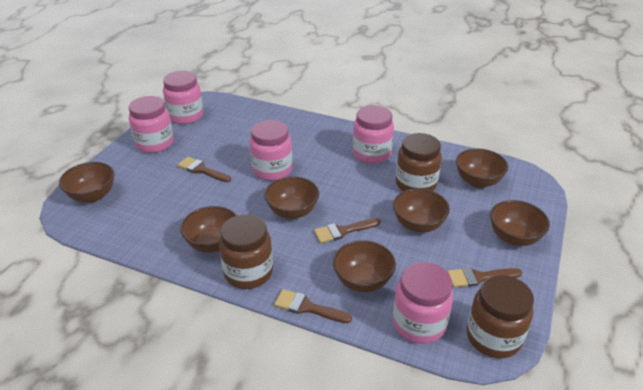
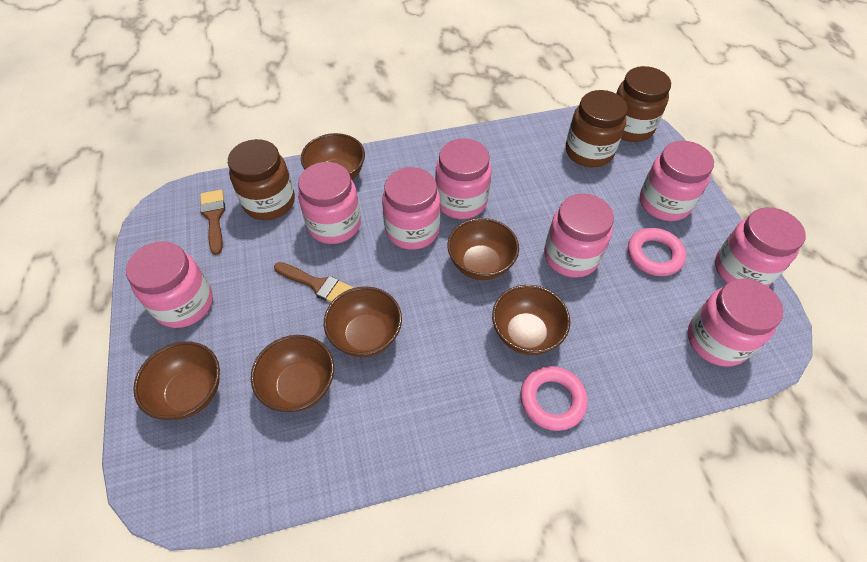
brown bowl: [59,162,115,203] [180,206,237,253] [265,176,319,219] [333,240,396,292] [393,189,450,233] [456,148,508,188] [490,200,550,246] = 7 -> [133,341,220,420] [251,335,334,412] [301,133,365,180] [324,287,402,357] [447,218,519,280] [492,285,570,355] = 6
brown brush: [178,157,231,182] [274,289,352,323] [314,218,380,243] [447,267,522,287] = 4 -> [200,190,225,255] [274,262,354,302] = 2
pink jar: [129,96,174,153] [163,71,204,124] [250,120,292,181] [353,105,394,164] [393,262,453,344] = 5 -> [126,241,213,328] [298,162,361,244] [382,167,440,250] [435,138,491,219] [544,194,614,278] [640,141,714,221] [688,279,783,367] [715,207,806,287] = 8
pink ring: none = 0 -> [520,366,588,431] [628,228,686,276] = 2

